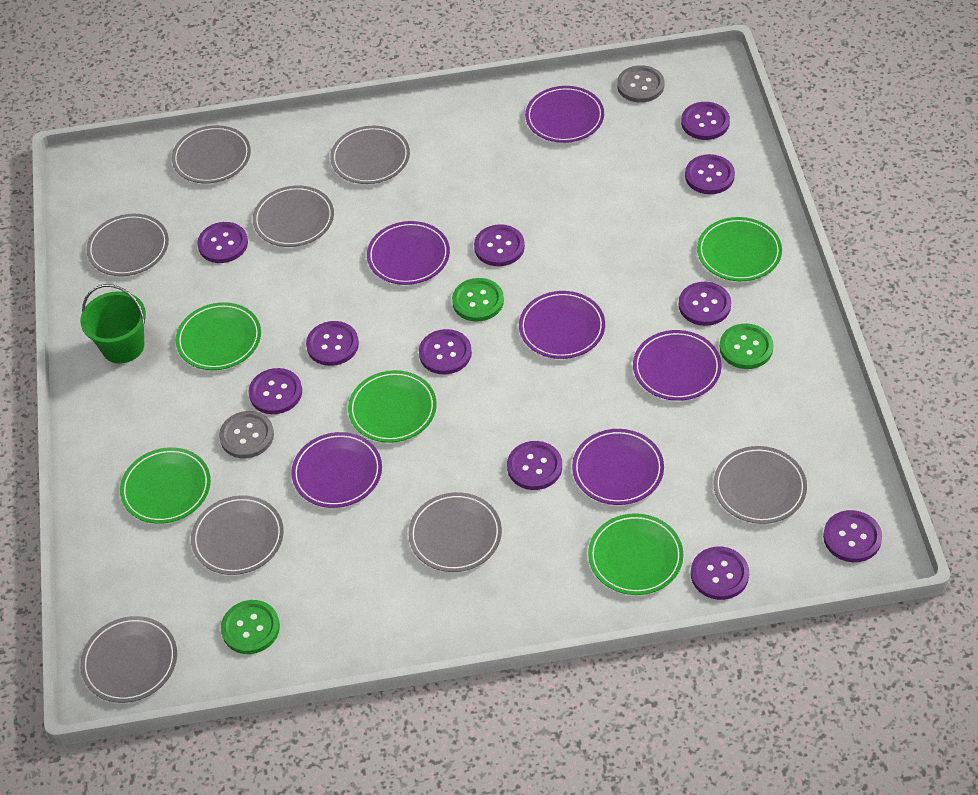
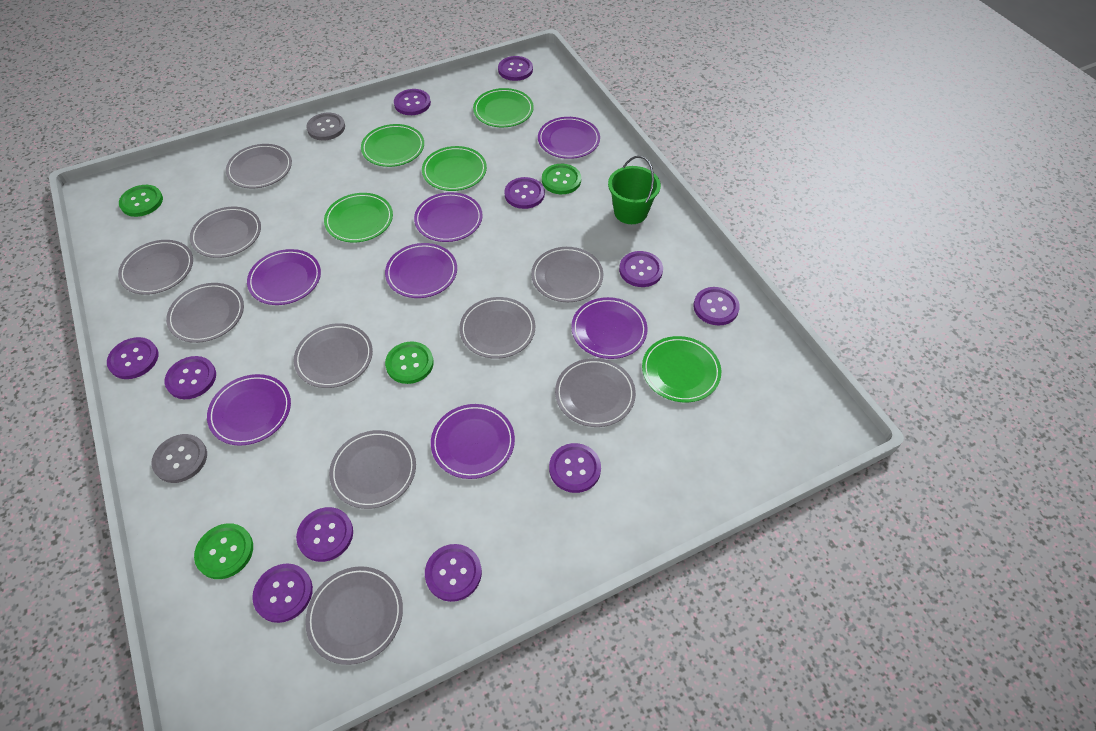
green button: [221,600,280,654] [452,278,504,322] [720,324,773,369] = 3 -> [119,185,163,217] [194,523,253,579] [385,341,434,384] [542,164,581,194] = 4
grey plate: [80,616,177,703] [86,214,169,276] [172,125,251,184] [191,496,284,575] [253,185,334,247] [330,126,410,184] [408,492,502,572] [713,446,807,524] = 8 -> [118,240,193,295] [166,283,244,343] [190,207,261,258] [226,144,292,188] [294,323,373,388] [305,566,403,665] [329,430,416,509] [459,297,535,359] [531,247,603,302] [555,358,636,427] = 10
purple plate: [291,432,382,508] [367,221,450,285] [519,291,605,359] [525,86,604,143] [572,429,664,505] [633,330,722,401] = 6 -> [207,374,291,446] [247,249,321,305] [385,243,457,298] [414,192,483,242] [431,404,515,479] [538,117,600,159] [571,297,648,359] = 7

